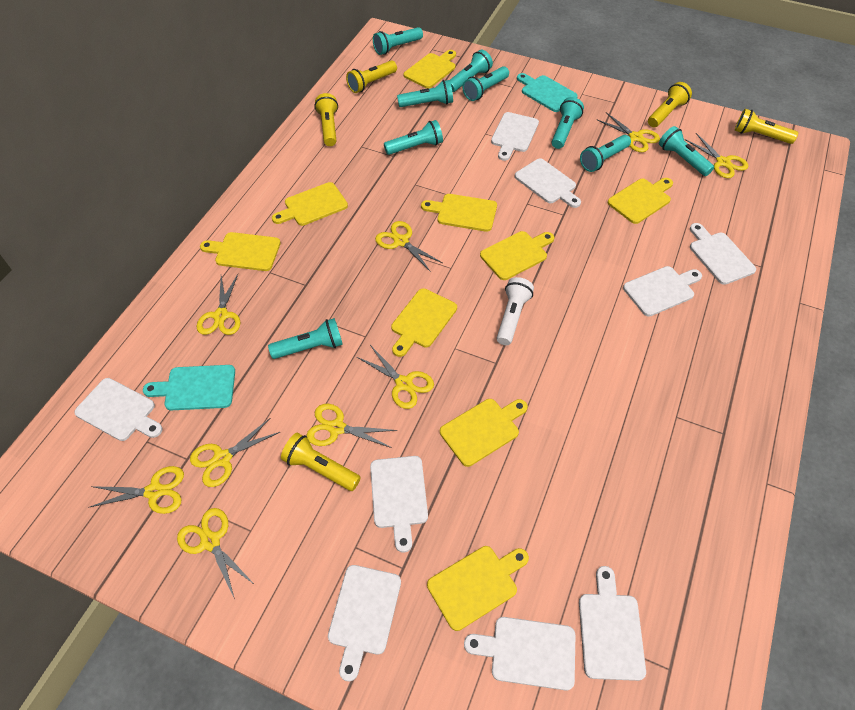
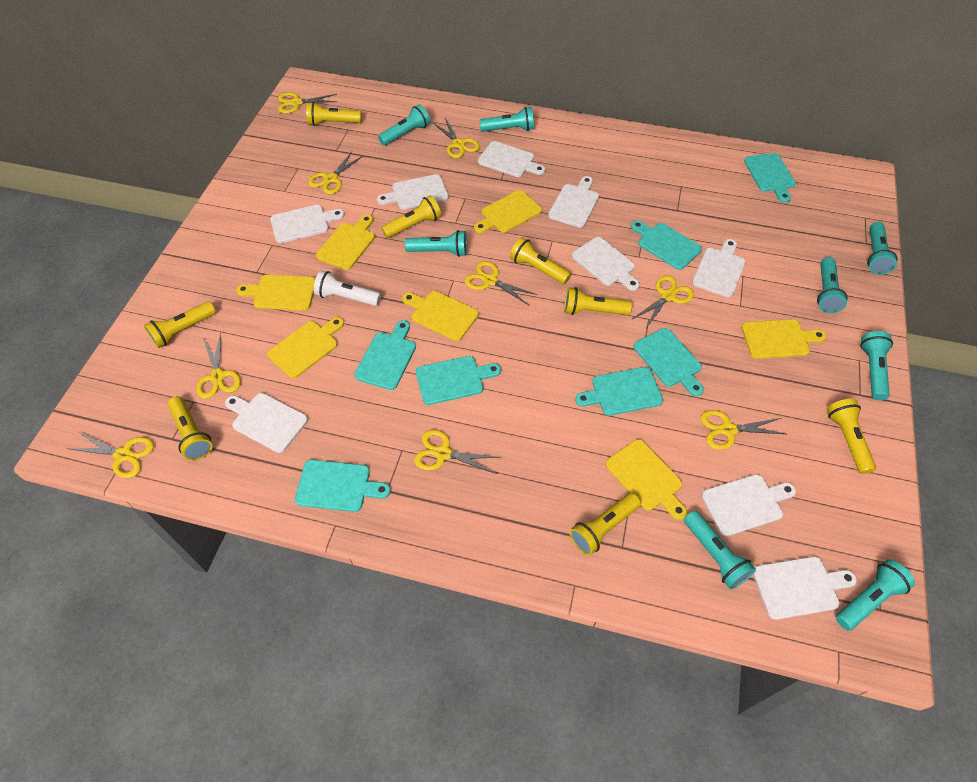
turquoise cutting board: [143,365,235,410] [517,73,578,112] = 2 -> [295,460,391,512] [354,320,416,390] [416,356,501,405] [575,367,663,416] [631,221,702,270] [633,328,704,396] [744,153,796,203] = 7
turquoise flashlight: [268,318,343,359] [373,27,423,55] [384,120,443,155] [397,80,453,107] [450,49,493,92] [463,66,509,101] [552,97,584,149] [580,135,631,172] [659,126,714,176] = 9 -> [378,104,430,146] [405,230,467,257] [479,107,534,132] [684,511,756,589] [817,257,848,313] [836,560,915,631] [860,331,893,400] [867,222,898,275] = 8
yellow cutting board: [200,232,281,271] [272,182,348,226] [391,288,457,357] [403,50,456,88] [421,194,497,232] [427,546,529,631] [440,399,528,467] [480,231,554,280] [607,178,673,224] = 9 -> [236,275,315,311] [267,317,344,378] [316,215,375,270] [402,291,479,341] [474,190,542,233] [605,439,687,520] [741,319,826,359] = 7
yellow flashlight: [281,433,361,491] [314,93,338,146] [346,60,397,93] [648,82,692,127] [735,109,798,144] = 5 -> [144,301,216,348] [167,396,213,461] [306,102,362,126] [381,195,441,238] [510,237,571,284] [564,287,632,315] [569,493,641,556] [827,399,876,474] = 8

